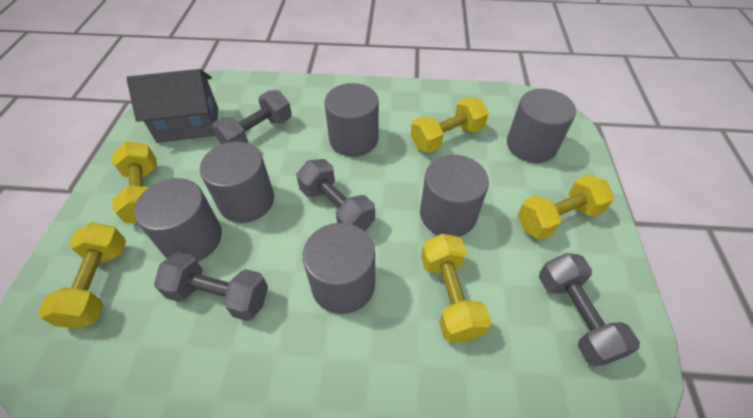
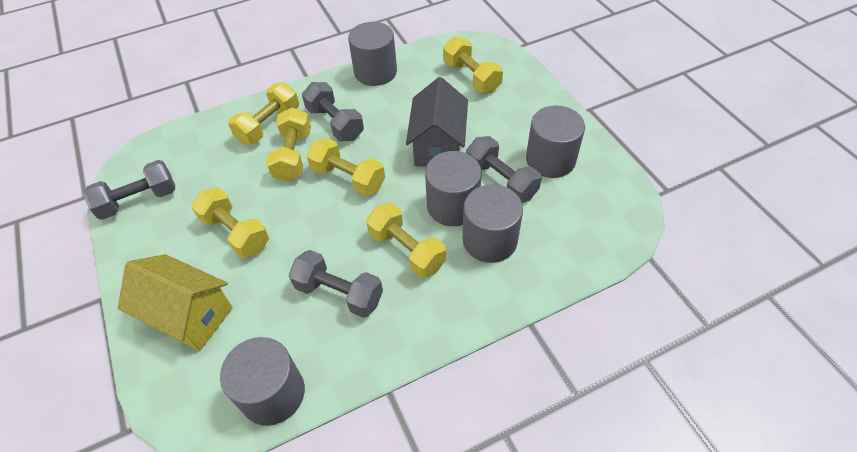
grey cylinder: [134,178,222,262] [200,141,274,223] [303,223,375,314] [324,83,379,157] [420,155,489,237] [507,89,576,163] = 6 -> [220,337,305,426] [348,22,397,86] [425,151,482,226] [463,184,523,263] [526,105,585,178] = 5
yellow dumbbell: [38,222,126,329] [112,142,157,223] [411,97,489,153] [421,234,491,342] [518,174,614,240] = 5 -> [191,188,269,258] [228,82,299,144] [266,108,311,181] [306,138,385,196] [366,203,446,278] [443,37,503,93] = 6
yellow house: none = 0 -> [118,254,233,351] = 1

